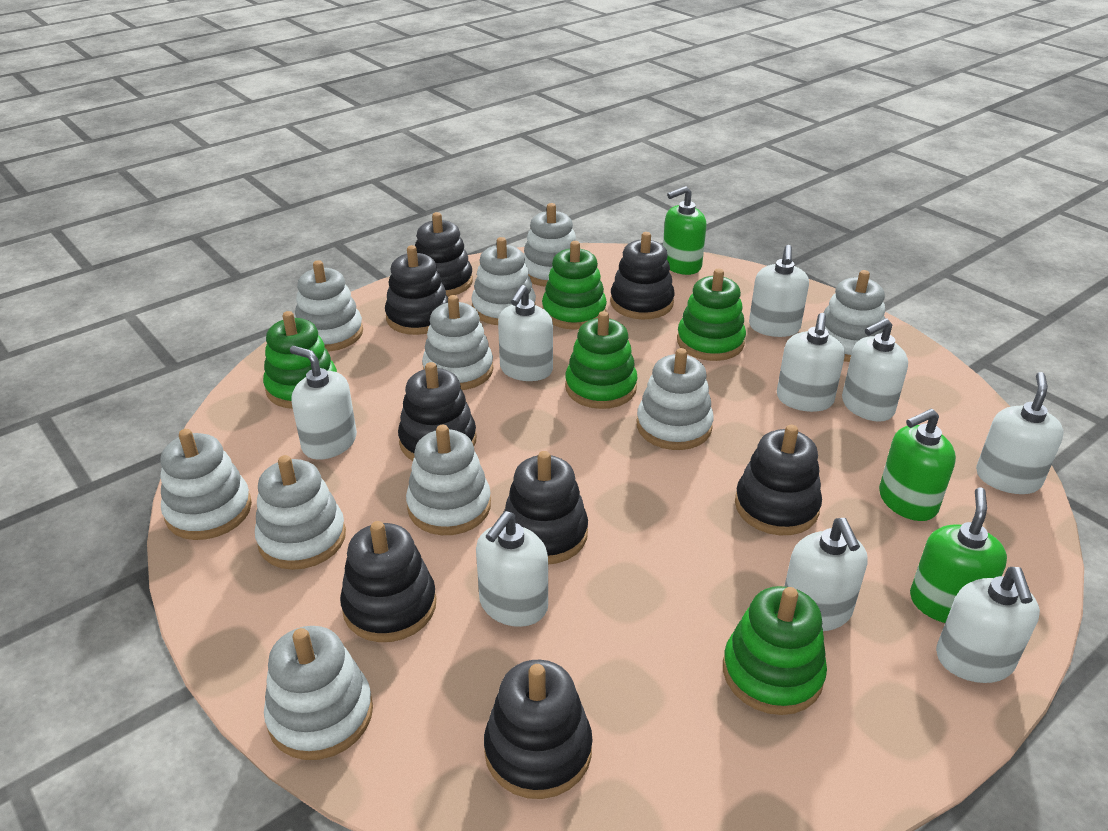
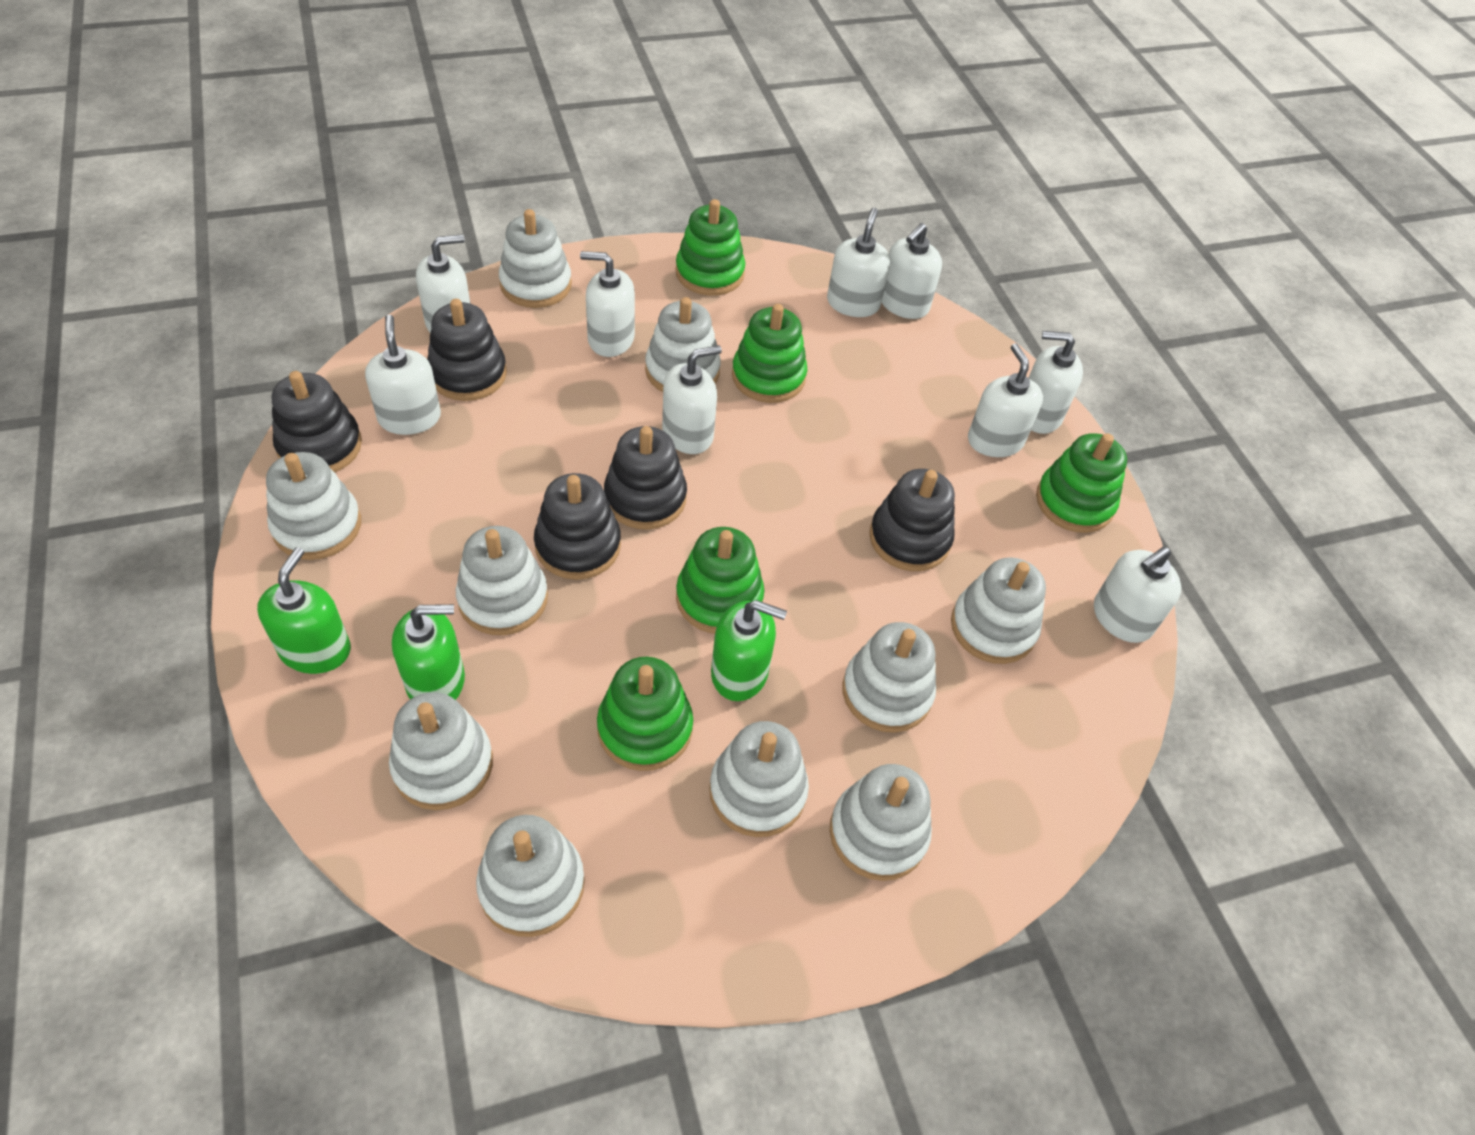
black stacking toy: [340,521,436,642] [385,245,448,335] [398,362,476,461] [415,212,473,297] [484,660,593,799] [504,451,588,565] [610,232,675,319] [735,425,822,535] = 8 -> [272,371,362,472] [427,299,507,401] [534,473,621,580] [604,426,687,530] [869,469,955,571] = 5

